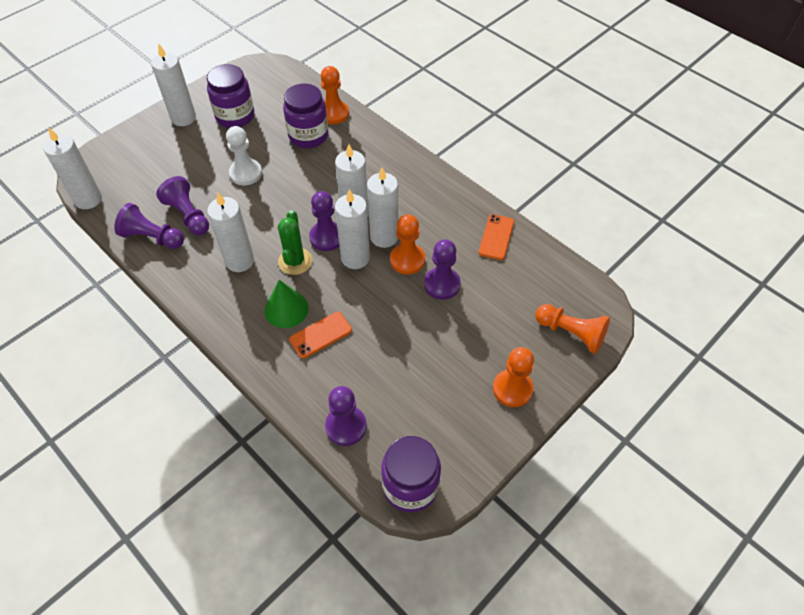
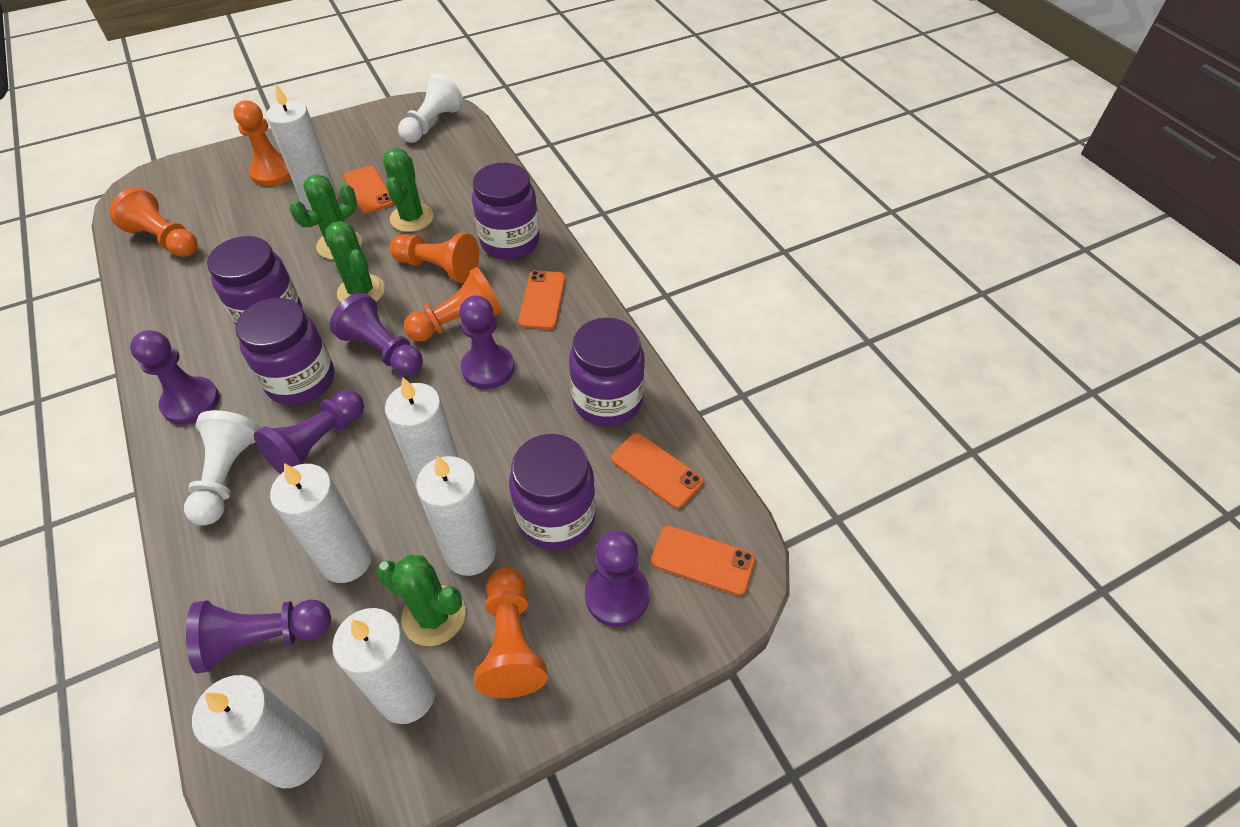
green cactus: [278,210,312,275] = 1 -> [290,174,362,259] [325,221,385,302] [376,555,466,646] [383,148,434,232] = 4
green cone: [265,280,309,328] = 1 -> none = 0
orange pawn: [321,66,349,124] [390,214,425,275] [493,347,534,407] [535,304,610,354] = 4 -> [110,187,198,257] [233,100,291,186] [389,233,479,283] [404,267,502,342] [475,568,547,698] = 5
orange phone: [289,312,352,358] [479,214,514,260] = 2 -> [343,166,394,214] [518,270,566,330] [611,433,704,509] [651,525,755,595] = 4
purple jar: [207,64,254,128] [283,83,328,148] [381,436,441,512] = 3 -> [207,236,302,325] [235,298,334,405] [472,163,540,260] [509,434,596,550] [569,318,645,427] = 5
purple pawn: [114,203,184,249] [156,176,209,235] [309,191,339,251] [325,386,367,446] [424,239,461,300] = 5 -> [130,330,220,425] [186,599,331,674] [254,390,364,474] [330,293,423,376] [459,295,515,389] [585,530,649,627] = 6
white pawn: [226,126,262,185] = 1 -> [184,410,261,526] [398,73,463,143] = 2

